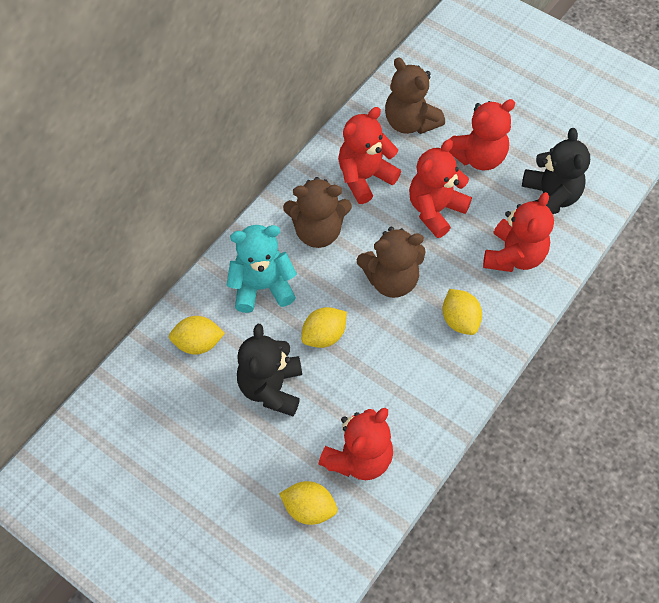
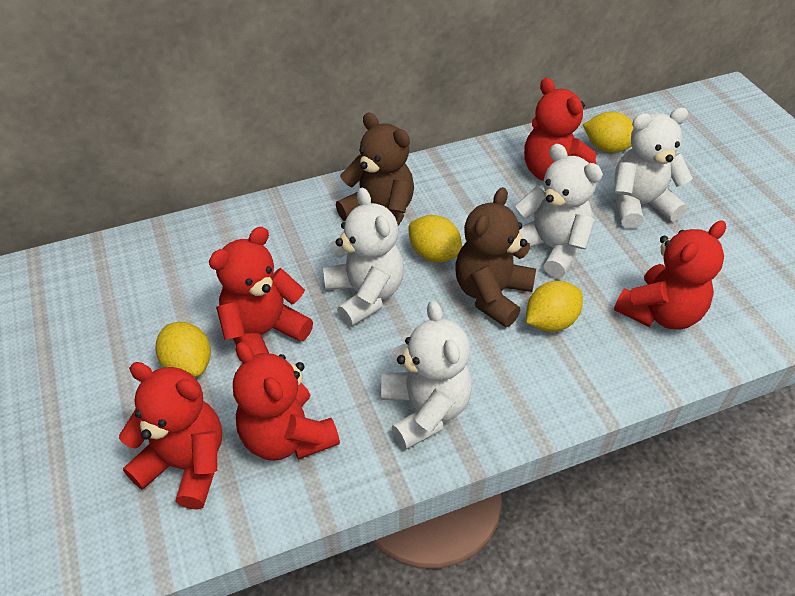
black teddy bear: [237,324,302,416] [522,128,590,214] = 2 -> none = 0
brown teddy bear: [283,177,352,248] [357,227,426,298] [385,57,445,134] = 3 -> [336,113,414,226] [455,187,536,327] = 2
turquoise teddy bear: [227,225,297,313] = 1 -> none = 0
white teddy bear: none = 0 -> [323,188,404,327] [381,301,472,450] [515,144,603,278] [614,107,693,229] = 4

